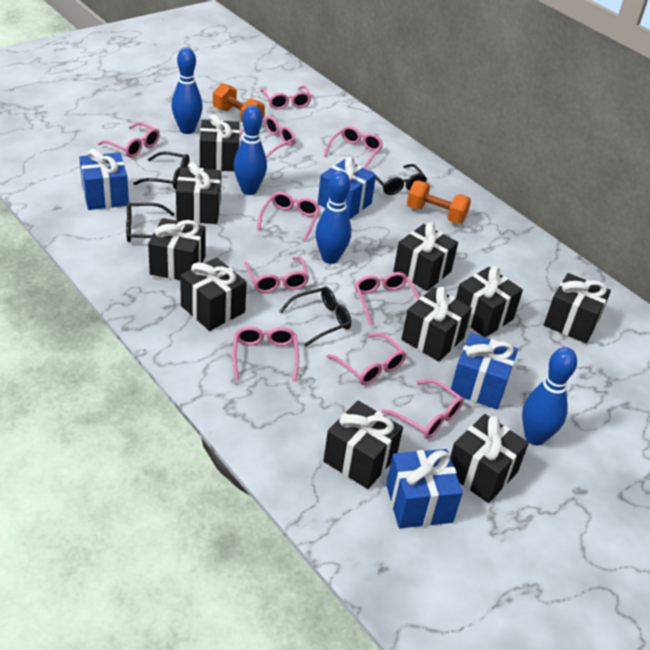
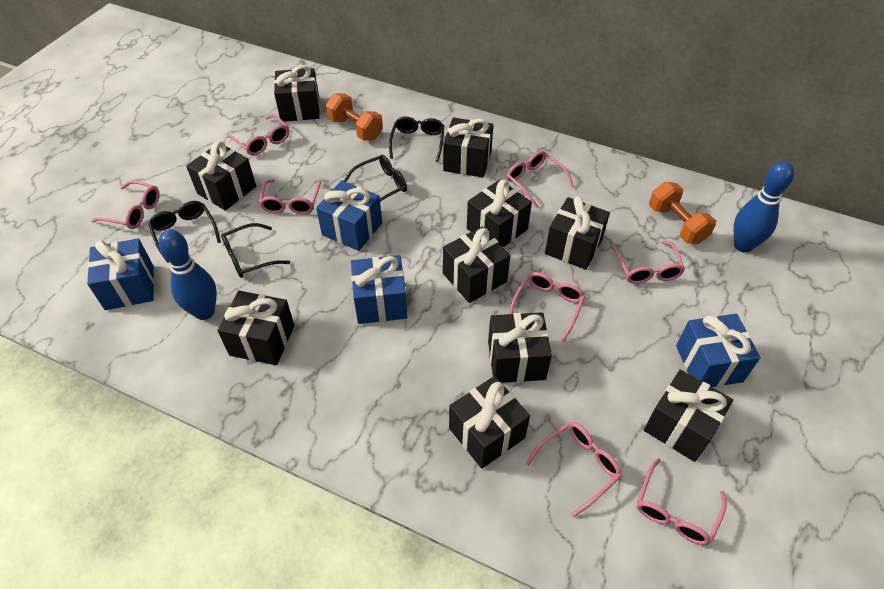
blue bowling pin: [172,47,203,134] [234,105,267,195] [315,171,351,264] [522,347,577,445] = 4 -> [158,230,217,320] [734,161,794,253] = 2
pink glasses: [98,122,160,158] [233,326,299,381] [240,116,295,158] [244,256,309,293] [257,192,320,242] [261,85,312,110] [324,126,383,169] [327,333,406,385] [355,272,420,325] [381,379,464,439] = 10 -> [91,180,159,229] [227,114,289,156] [259,179,321,215] [507,151,574,208] [509,272,585,342] [525,422,622,518] [612,241,685,284] [636,458,727,545] = 8

